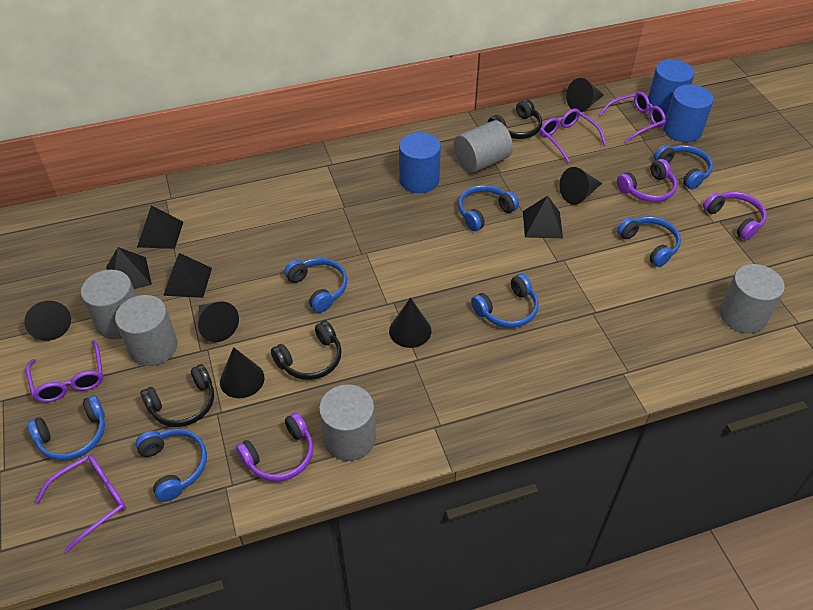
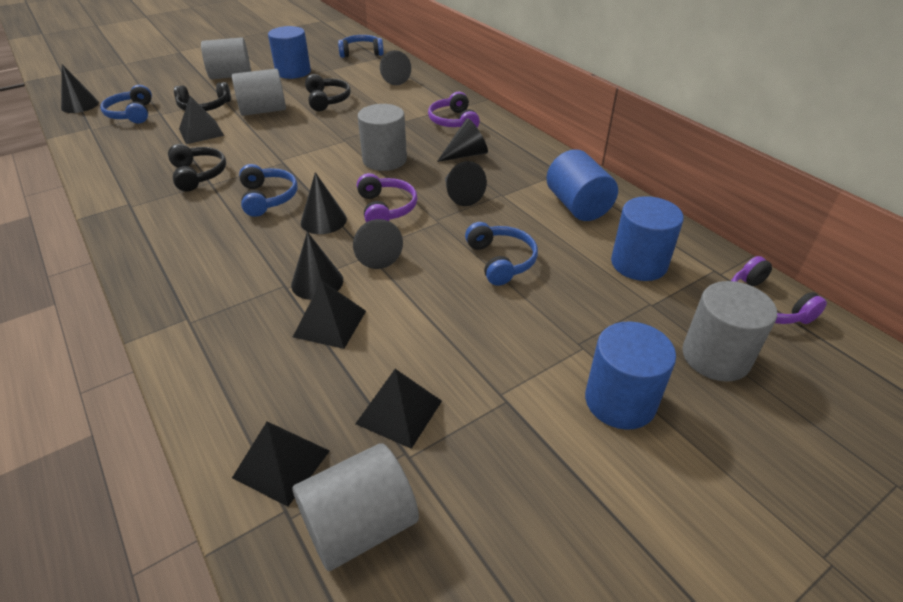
black cone: [24,301,71,341] [198,301,239,342] [220,347,264,398] [389,297,432,348] [559,167,602,205] [566,78,604,112] = 6 -> [61,64,99,113] [291,232,343,300] [301,172,347,234] [353,219,403,269] [380,50,411,85] [437,118,488,162] [445,161,487,206] = 7
blue cylinder: [399,132,441,193] [648,59,695,116] [664,84,714,142] = 3 -> [268,26,311,79] [546,149,618,221] [585,321,676,430] [611,196,684,281] = 4
blue headphones: [27,395,105,461] [135,429,207,502] [284,258,347,313] [458,185,519,231] [471,274,539,328] [617,216,681,267] [654,145,713,190] = 7 -> [100,85,152,123] [239,164,298,217] [338,35,384,58] [465,222,538,286] = 4
purple glasses: [26,340,103,402] [35,455,126,553] [540,109,606,162] [598,92,666,142] = 4 -> none = 0

